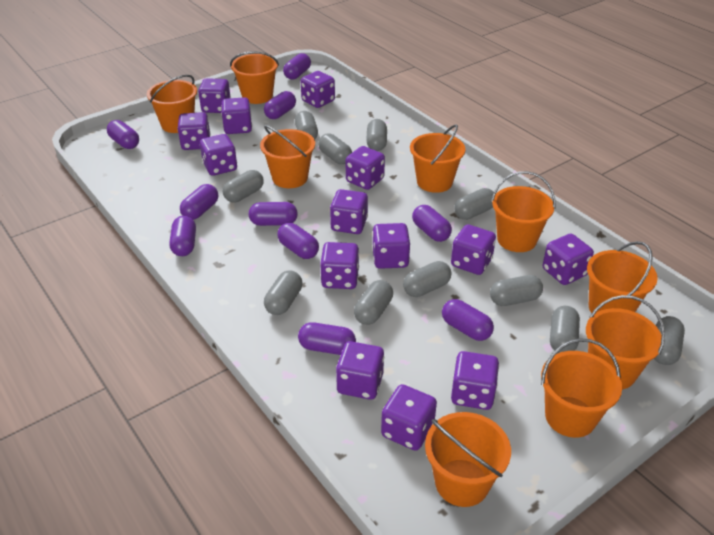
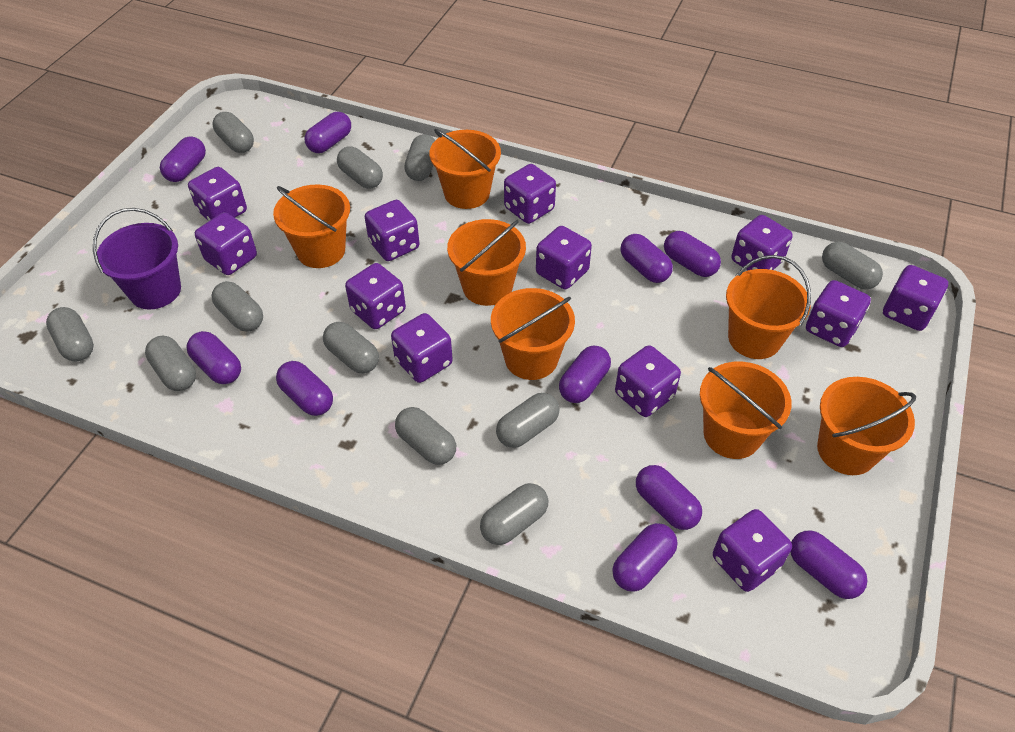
orange bucket: [147,75,197,133] [230,51,279,104] [260,125,315,188] [410,124,465,193] [425,412,511,507] [491,171,556,252] [541,339,622,438] [586,295,665,389] [587,241,658,313] = 9 -> [273,184,350,268] [429,129,501,209] [447,219,526,306] [491,288,575,380] [700,362,792,459] [726,255,811,359] [817,377,916,475] = 7
purple bucket: none = 0 -> [93,208,181,310] = 1
purple dice: [177,112,210,150] [198,78,231,113] [200,134,237,176] [221,97,252,134] [301,71,335,108] [320,242,359,289] [330,189,368,234] [336,341,384,400] [346,146,385,190] [372,223,410,269] [381,384,437,451] [451,224,496,275] [451,351,499,410] [543,234,594,285] = 14 -> [188,167,247,221] [195,212,257,275] [345,263,406,329] [365,200,420,261] [391,313,453,383] [504,164,556,224] [536,226,592,289] [615,345,681,417] [713,509,792,592] [731,215,793,270] [806,280,871,347] [883,265,948,331] = 12

